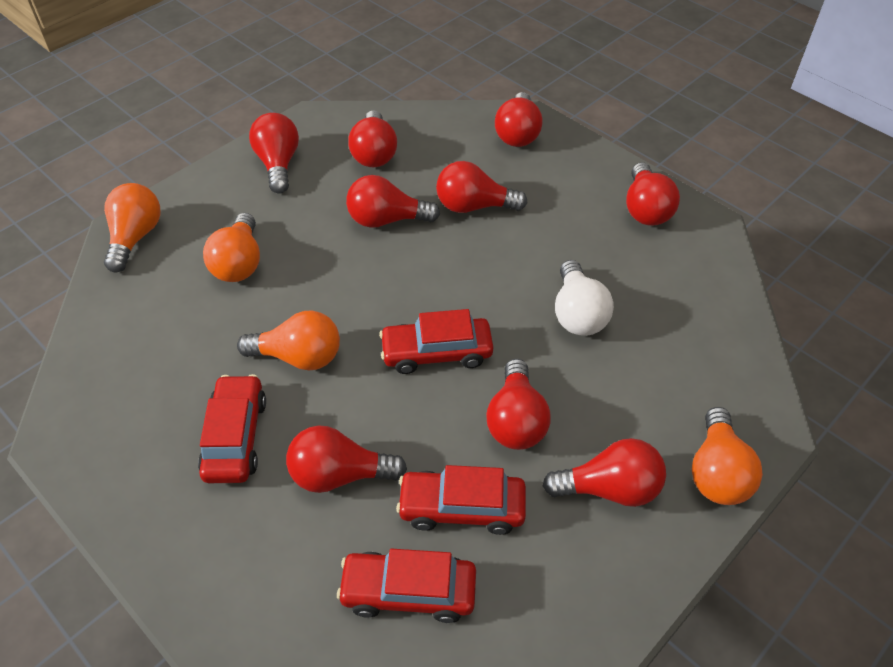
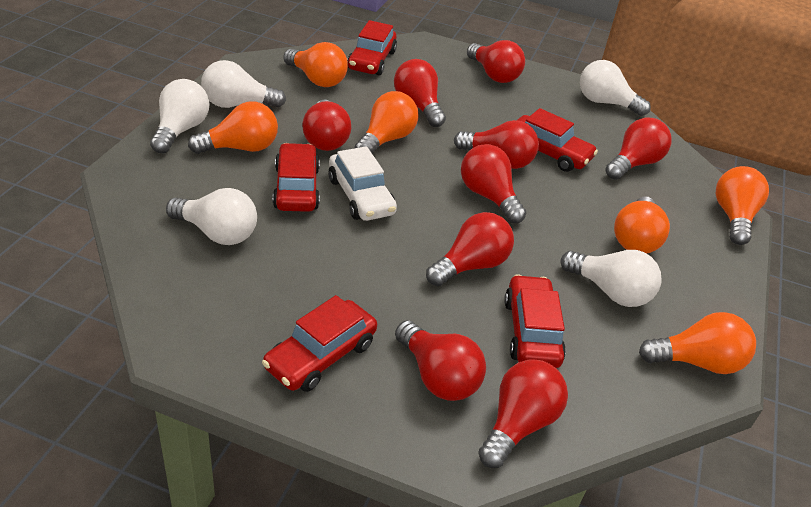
orange light bulb: [104,183,161,273] [203,213,260,282] [237,310,340,371] [691,407,763,505] = 4 -> [188,101,278,154] [283,42,348,87] [354,91,418,154] [614,196,670,254] [639,312,756,374] [716,166,769,245] = 6
red car: [198,374,266,483] [337,549,476,623] [379,309,493,374] [396,465,526,535] = 4 -> [262,295,377,392] [273,143,320,212] [347,20,397,76] [504,274,566,368] [517,108,598,172] = 5
white car: none = 0 -> [328,146,397,221] = 1
white light bulb: [555,260,614,336] = 1 -> [150,79,209,153] [166,188,257,245] [201,60,286,108] [561,250,662,307] [580,60,651,116] = 5

